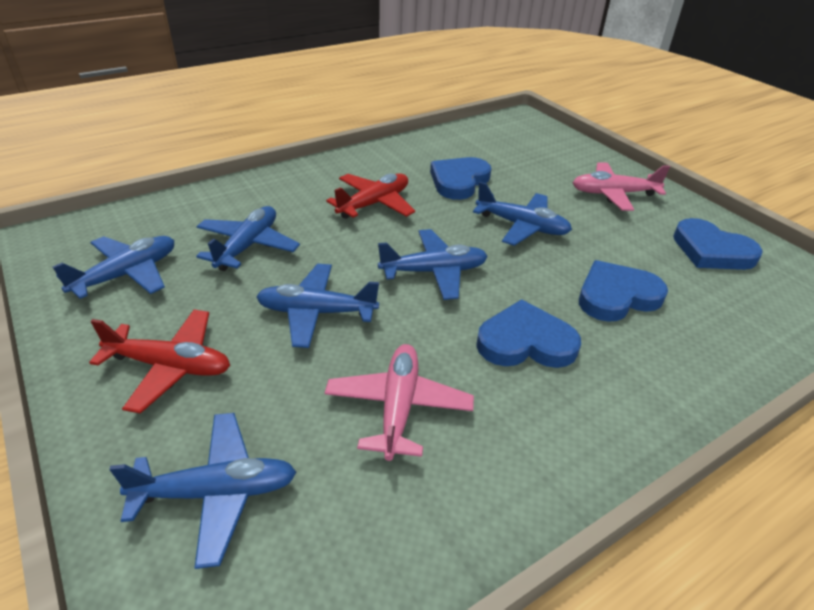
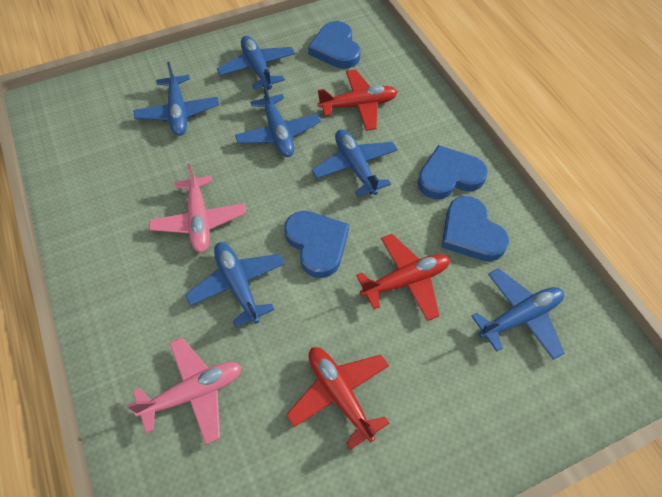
red plane: [89,310,230,414] [326,174,415,219] = 2 -> [286,347,389,450] [318,69,397,131] [356,234,450,321] = 3

